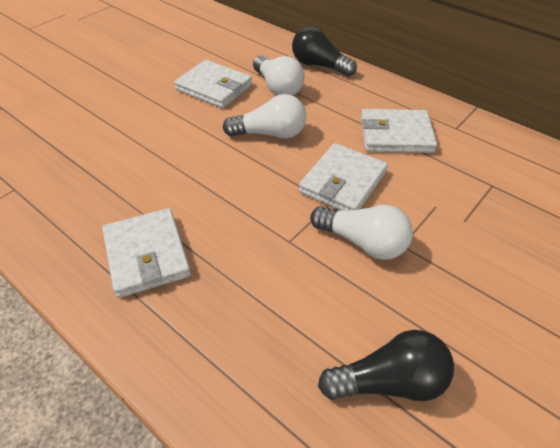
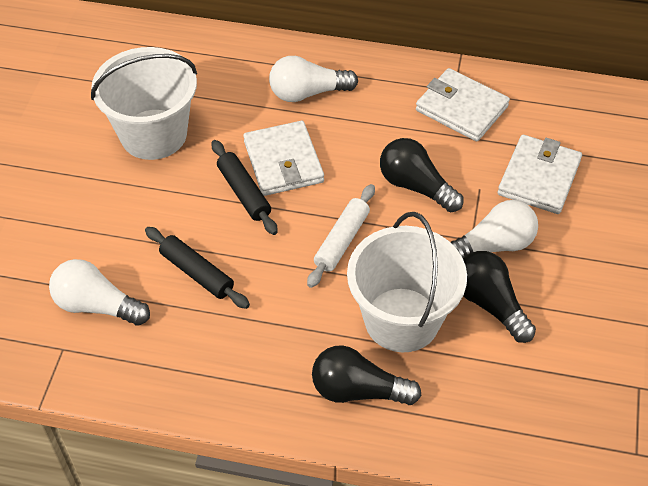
black light bulb: [292,26,357,77] [318,330,454,401] = 2 -> [312,345,422,405] [380,138,463,212] [463,251,536,343] = 3
black rolling pin: none = 0 -> [145,227,250,309] [212,140,278,235] = 2
white bucket: none = 0 -> [91,47,197,160] [347,212,467,352] = 2
white rolling pin: none = 0 -> [307,184,375,288] = 1
white wallet: [102,208,191,298] [174,60,252,108] [299,143,388,211] [361,109,437,153] = 4 -> [243,121,324,196] [416,68,510,142] [498,135,582,214] = 3

